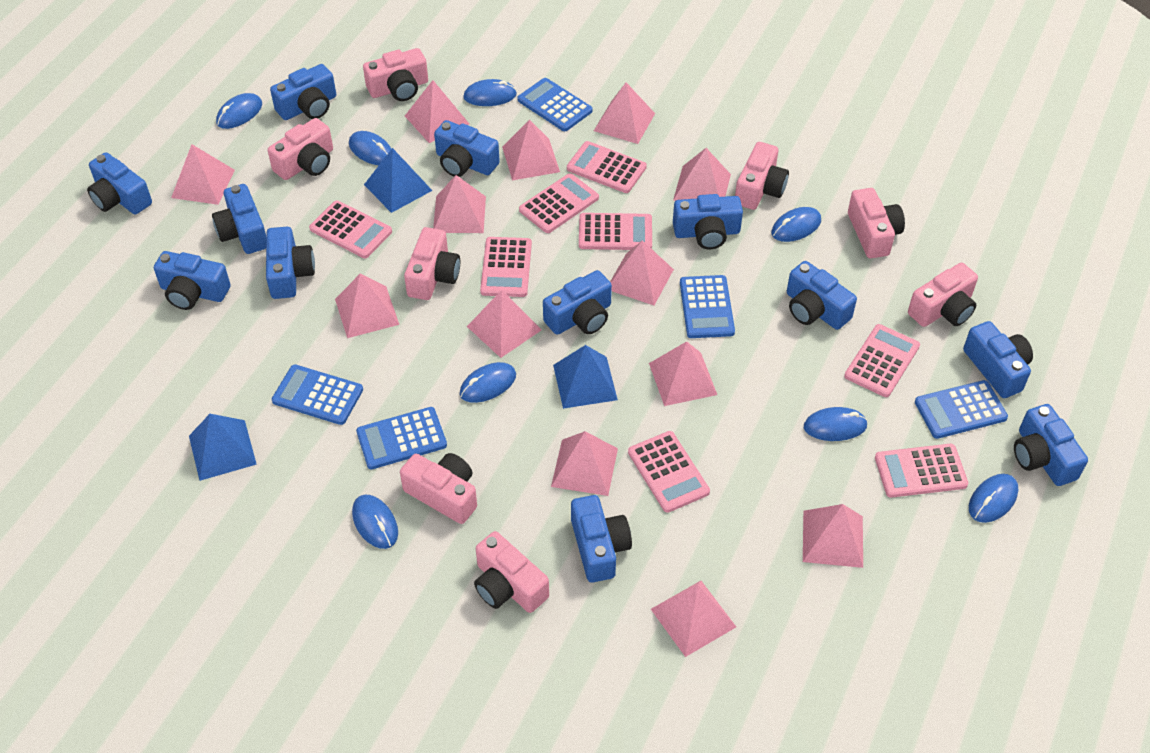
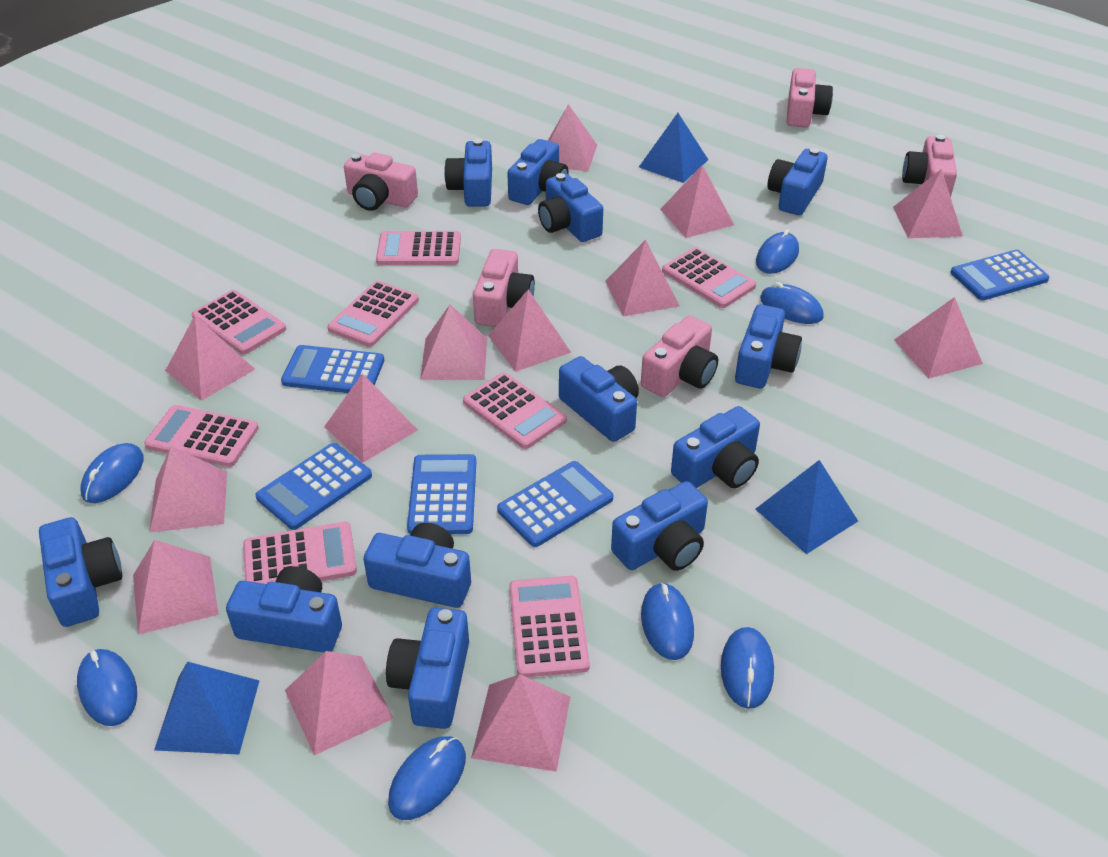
blue mouse: [216,93,262,129] [349,131,391,165] [352,495,398,549] [460,362,516,403] [463,79,517,106] [771,207,821,242] [804,407,868,441] [969,474,1018,523] = 8 -> [77,649,137,726] [80,443,144,503] [388,736,466,820] [641,582,694,660] [721,627,774,709] [756,229,799,274] [760,282,824,324] = 7
pink camera: [268,118,333,180] [363,48,428,101] [400,453,477,524] [404,227,460,300] [474,531,549,613] [735,142,789,210] [848,188,905,258] [908,263,978,327] = 8 -> [344,152,418,211] [473,249,535,327] [641,315,718,397] [786,68,833,127] [902,135,957,197] = 5

